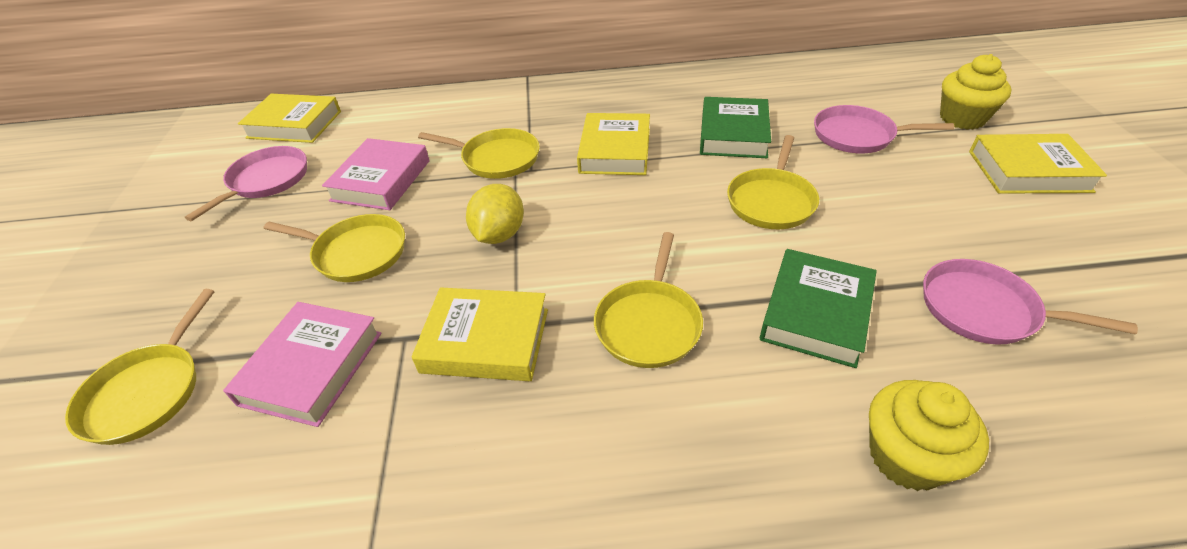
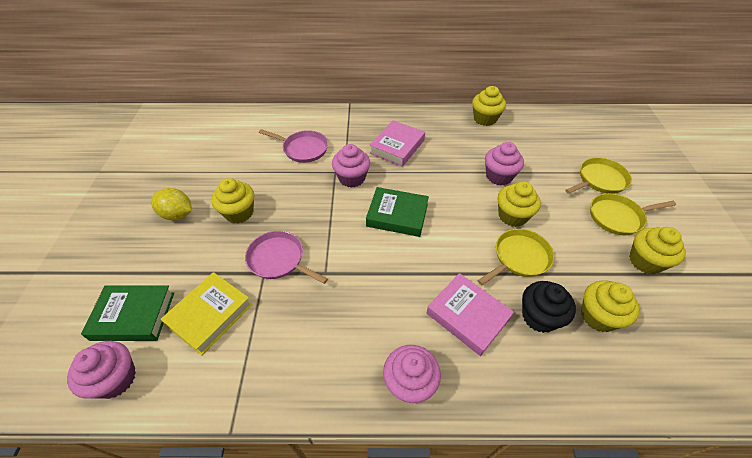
black cupcake: none = 0 -> [522,281,576,333] = 1
pink cupcake: none = 0 -> [67,341,136,399] [332,144,370,188] [383,345,441,403] [485,142,524,185] = 4
pink pan: [185,146,307,221] [814,105,954,153] [923,259,1138,345] = 3 -> [245,231,328,284] [259,129,328,163] = 2
yellow book: [238,94,341,143] [412,287,548,381] [577,113,650,175] [969,134,1107,193] = 4 -> [160,272,252,355] = 1
yellow cupcake: [869,380,989,491] [940,54,1012,130] = 2 -> [211,178,254,224] [472,86,506,126] [497,181,541,227] [581,280,640,332] [629,227,686,274] = 5
yellow pan: [65,289,214,445] [264,214,405,282] [418,128,540,179] [594,232,703,368] [727,135,819,229] = 5 -> [478,229,554,285] [565,157,632,194] [590,193,676,235] = 3

